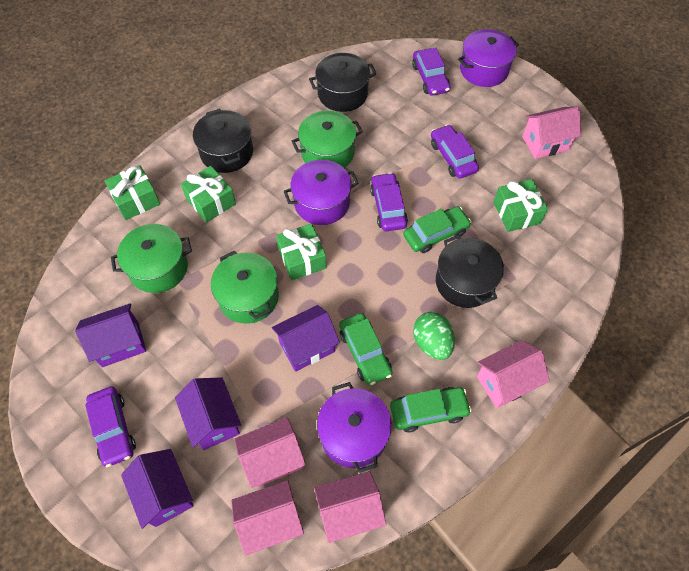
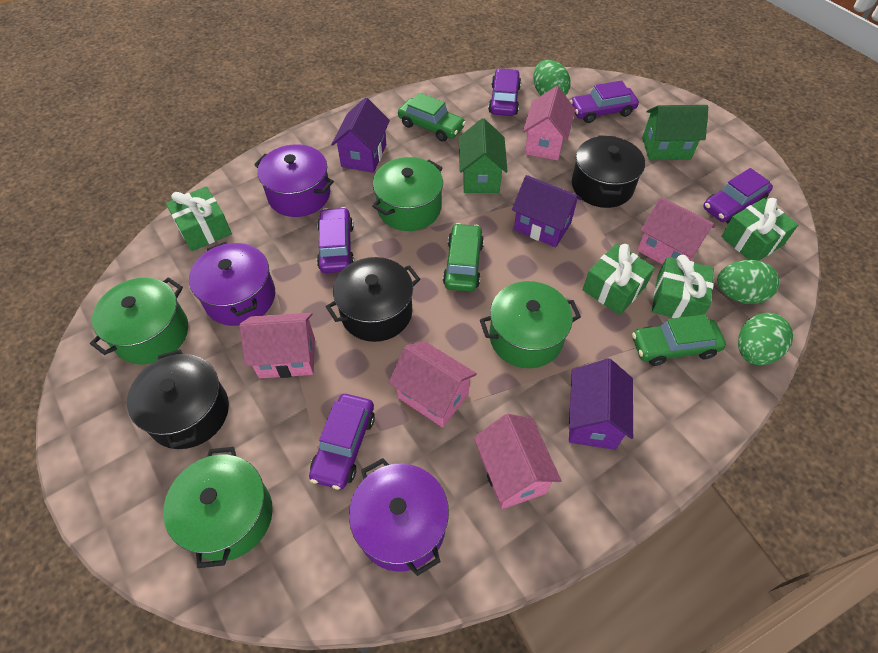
green egg: [413,312,455,360] = 1 -> [533,60,570,96] [717,260,779,304] [738,313,793,365] = 3
green house: none = 0 -> [459,118,508,193] [642,105,708,160] = 2
green pot: [111,224,192,293] [211,250,279,324] [292,110,363,168] = 3 -> [90,277,188,364] [163,447,273,568] [372,157,443,231] [480,281,581,368] = 4
purple car: [85,387,136,467] [370,173,408,231] [412,48,451,96] [431,124,479,179] = 4 -> [309,394,375,490] [317,207,354,273] [488,68,521,116] [570,80,639,123] [703,168,773,224] = 5
purple house: [75,303,146,367] [121,449,194,529] [175,377,241,450] [272,305,340,372] = 4 -> [331,98,390,173] [512,175,582,247] [569,358,633,450] = 3

